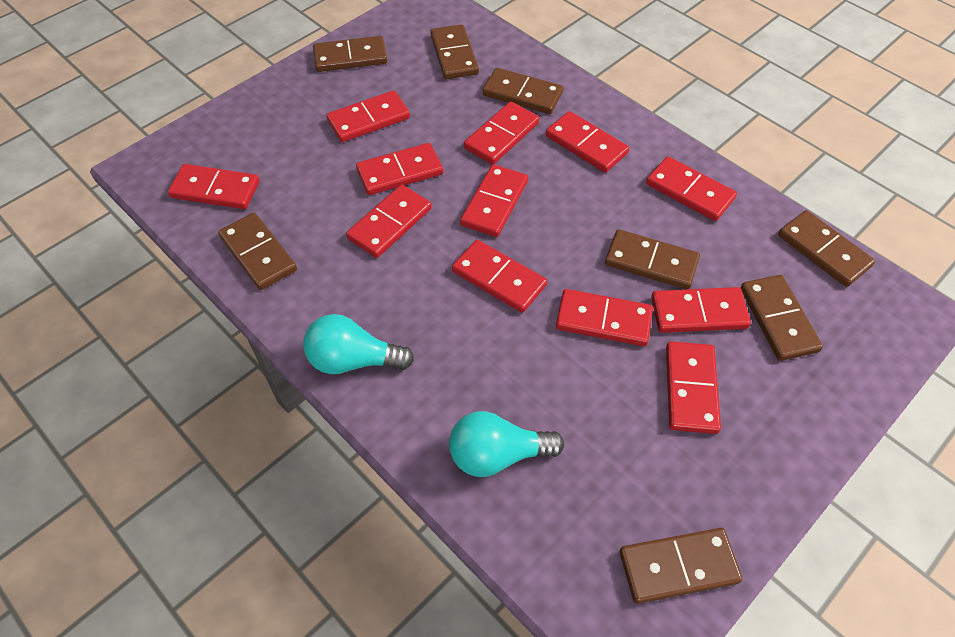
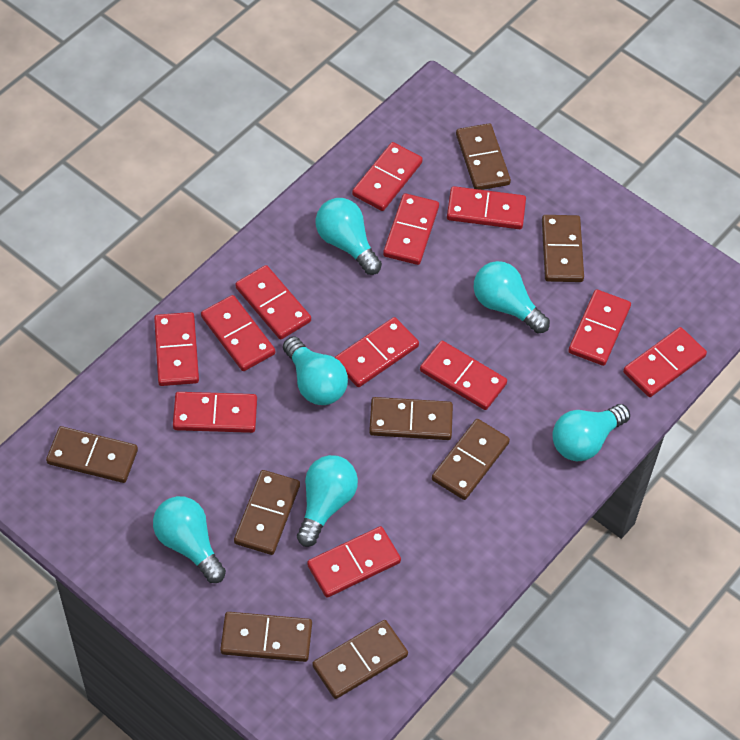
turquoise light bulb: [303,314,414,374] [449,411,564,477] = 2 -> [153,496,226,583] [283,336,348,405] [297,455,358,547] [316,198,382,275] [474,261,550,333] [552,404,630,461] = 6

